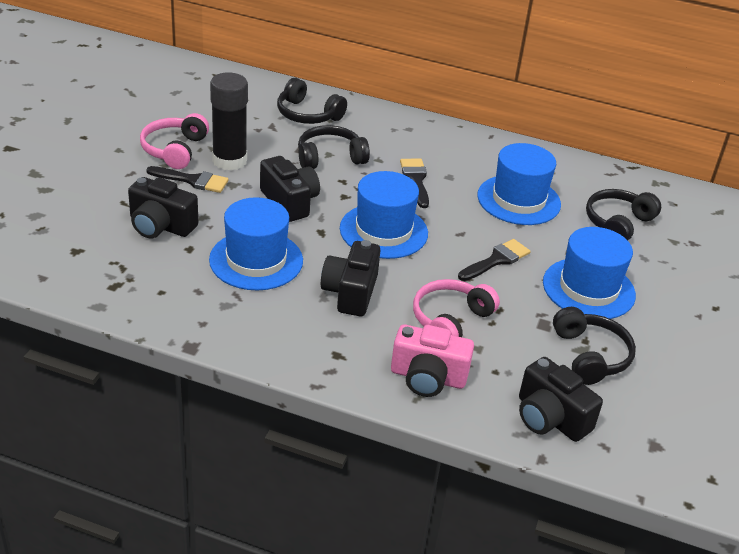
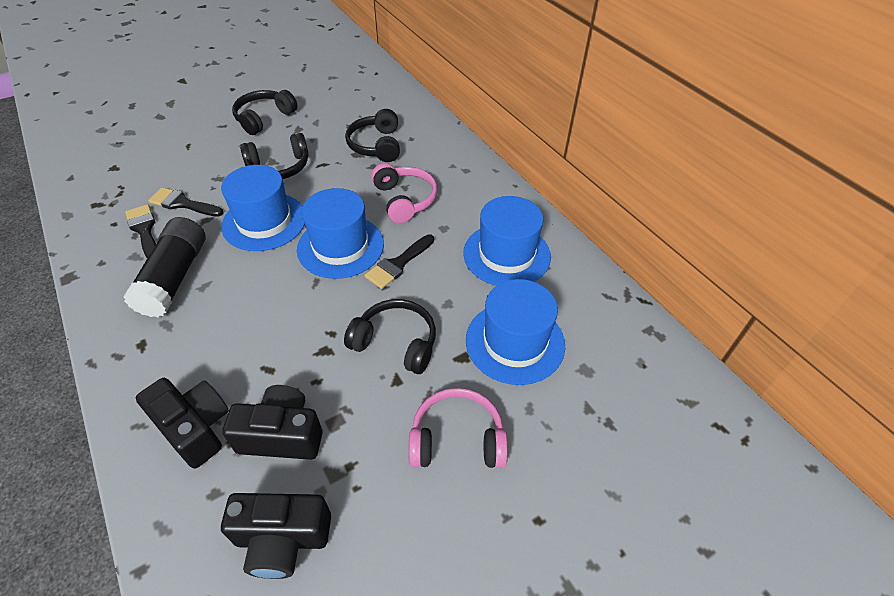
black camera: [128,177,198,238] [260,156,320,222] [321,240,380,316] [519,357,603,442] = 4 -> [136,378,229,469] [221,493,331,579] [222,385,323,460] = 3
pink camera: [391,324,474,397] = 1 -> none = 0

